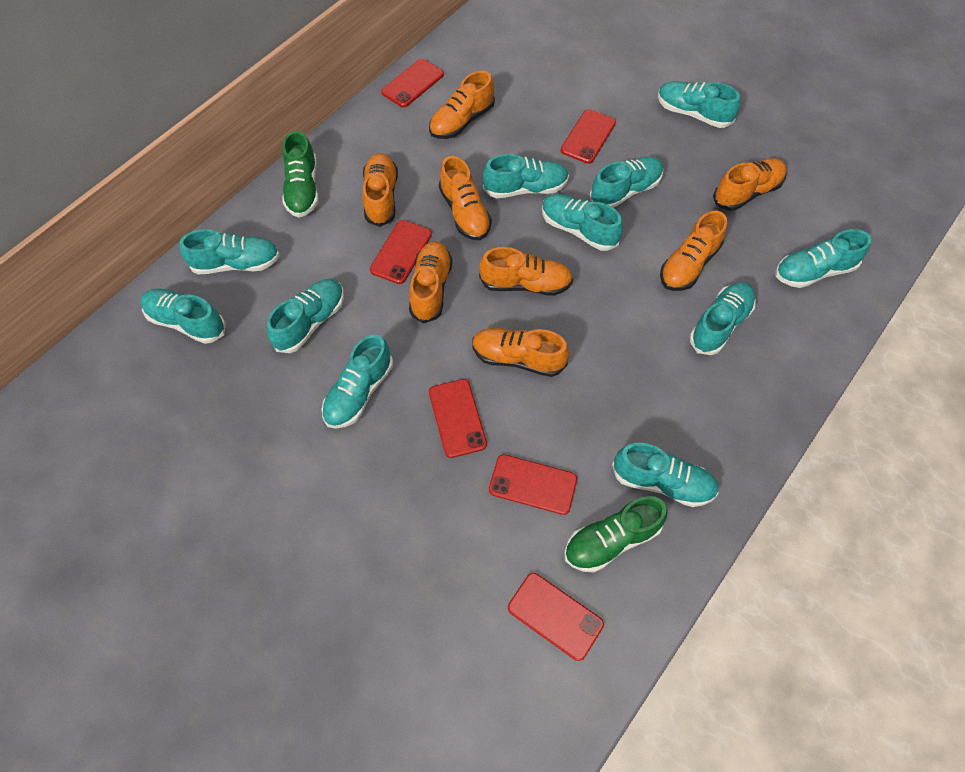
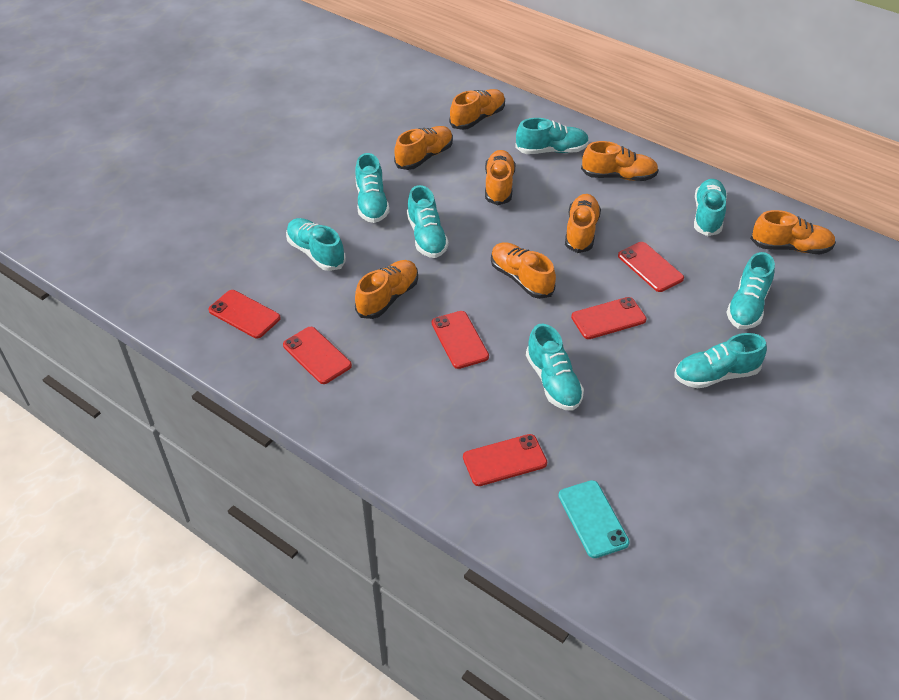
green shoe: [282,131,319,218] [564,496,667,573] = 2 -> none = 0
turquoise phone: none = 0 -> [558,480,630,558] = 1
turquoise shoe: [140,288,226,344] [179,229,280,274] [267,279,344,353] [322,334,393,429] [483,154,569,198] [542,194,623,251] [590,156,663,208] [612,443,719,507] [658,81,740,128] [689,282,756,355] [775,229,871,288] = 11 -> [286,218,346,271] [355,153,389,223] [407,185,449,258] [515,118,589,154] [526,324,584,411] [674,333,767,388] [694,179,727,236] [726,252,775,329] = 8

